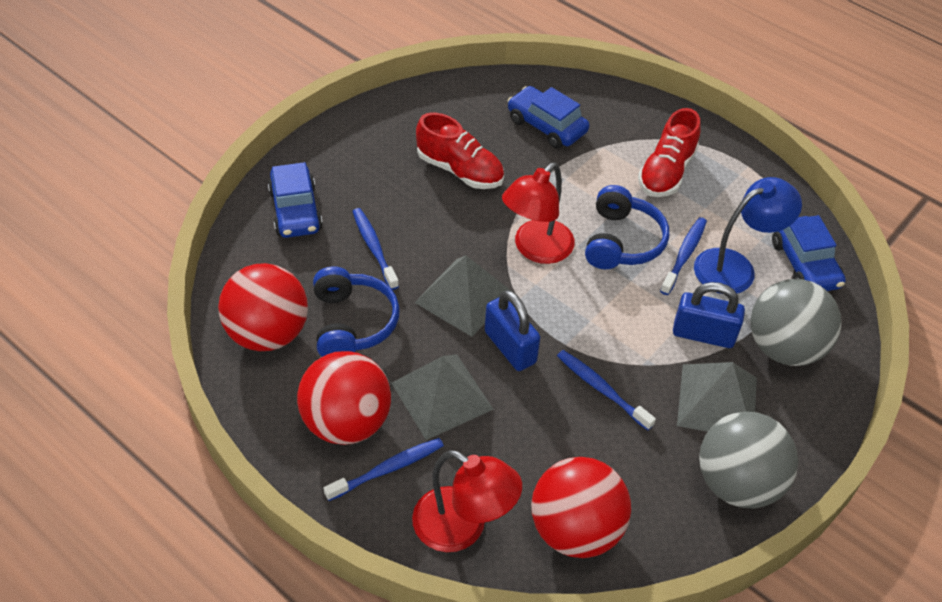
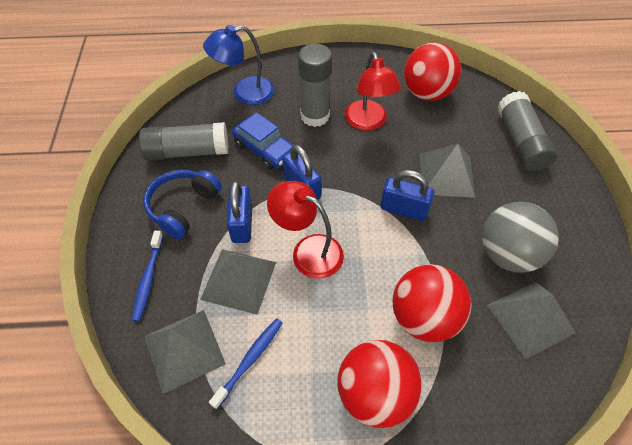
blue car: [268,162,323,238] [508,86,589,149] [772,215,846,291] = 3 -> [232,112,293,170] = 1
blue headphones: [313,266,400,357] [585,185,669,269] = 2 -> [144,170,222,239] = 1
blue padlock: [485,290,540,371] [673,282,745,348] = 2 -> [227,180,252,243] [282,145,322,200] [380,170,434,221] = 3
blue toothbrush: [323,438,444,501] [352,208,399,290] [557,350,656,430] [660,217,707,295] = 4 -> [132,231,163,321] [209,318,282,409] = 2
grey ball: [699,411,798,508] [750,279,841,366] = 2 -> [482,202,559,273] = 1
grey glue stick: none = 0 -> [139,122,228,161] [298,44,332,127] [498,91,557,172] = 3
grey pyramid: [391,354,494,440] [414,255,511,337] [677,362,757,432] = 3 -> [144,310,226,394] [200,249,276,315] [420,144,475,198] [487,282,576,360] = 4
red shoe: [416,113,504,189] [638,108,700,197] = 2 -> none = 0

